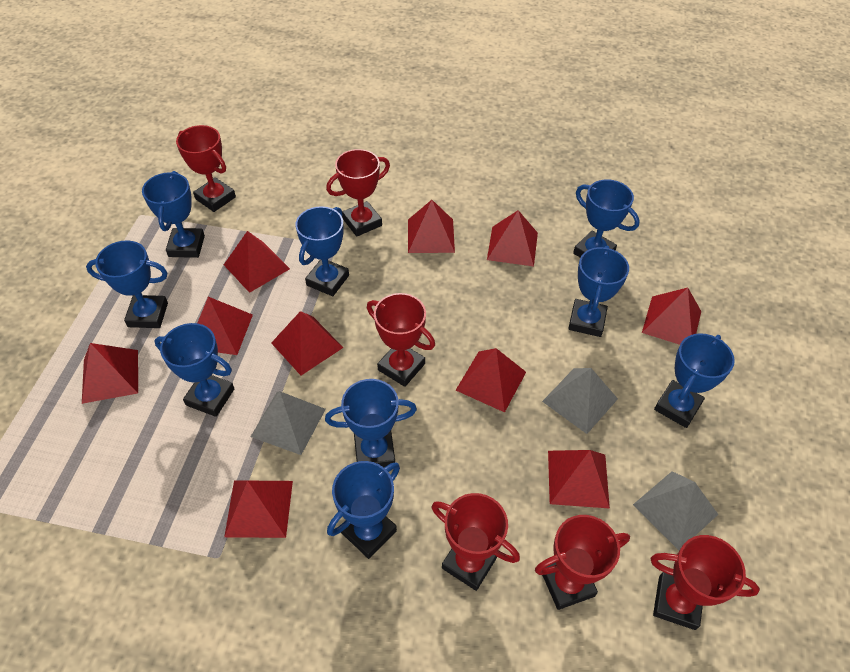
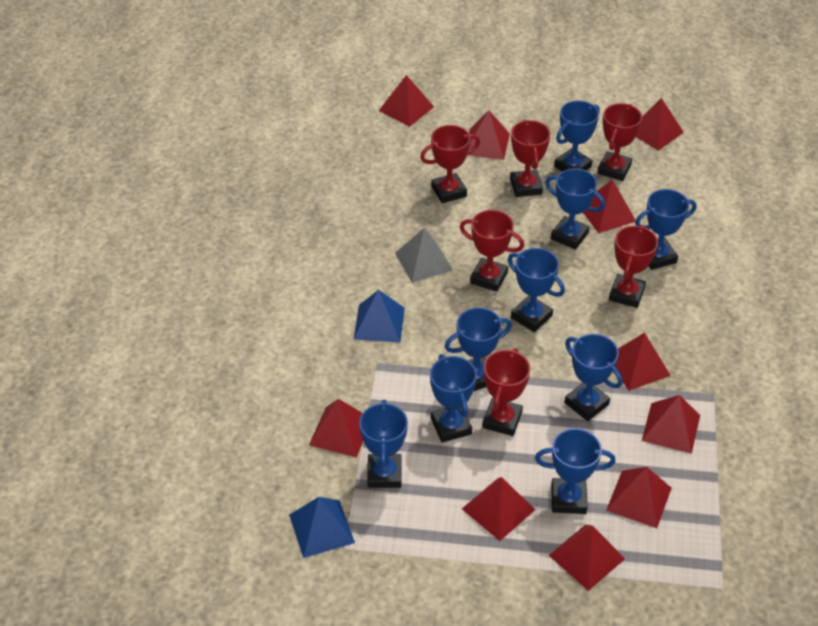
blue pyramid: none = 0 -> [289,497,355,558] [354,290,405,343] = 2
grey pyramid: [251,391,326,455] [542,368,618,434] [633,471,718,550] = 3 -> [395,228,453,283] = 1

